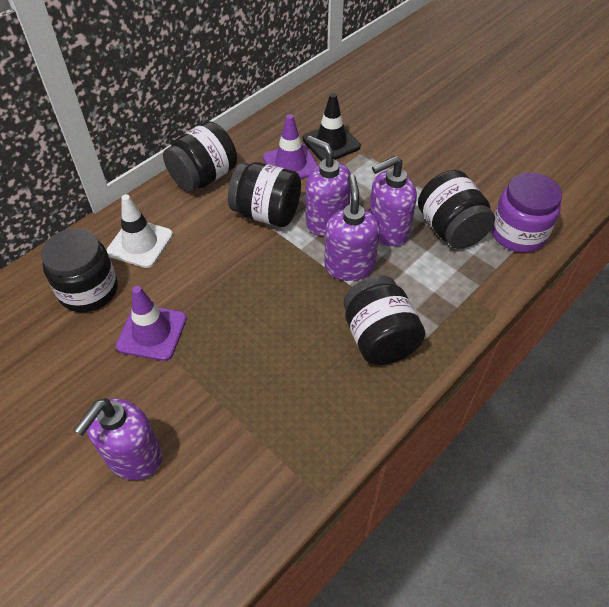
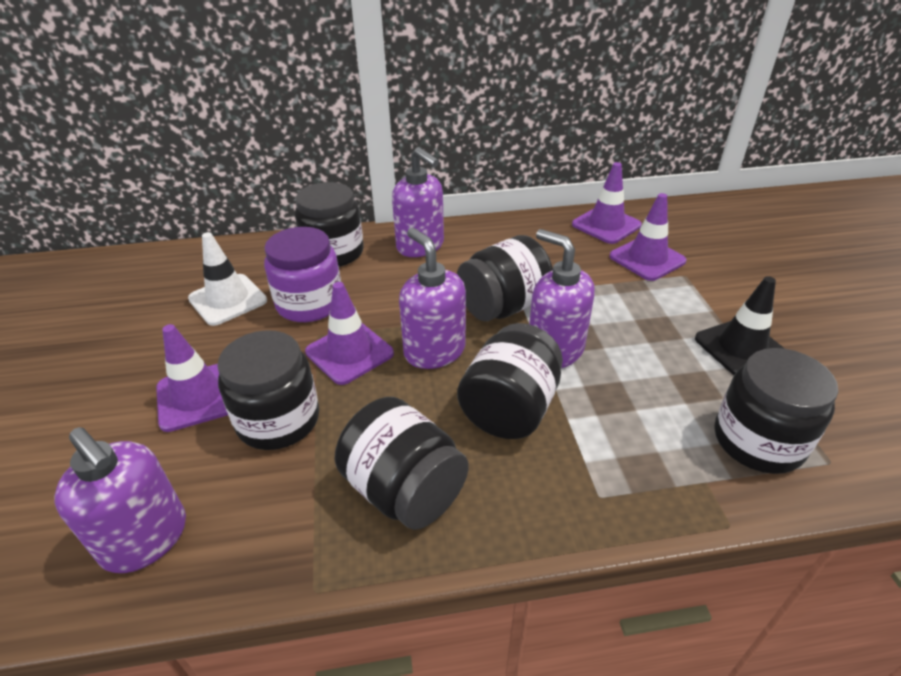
black jar: [41,228,118,312] [163,121,237,192] [228,162,301,227] [343,275,425,365] [418,170,495,249] = 5 -> [217,330,319,450] [295,182,364,267] [335,397,469,530] [457,235,553,321] [457,323,563,439] [715,348,838,474] = 6
purple traffic cone: [116,286,187,361] [263,114,318,179] = 2 -> [156,324,228,432] [305,282,394,385] [572,162,642,244] [609,193,687,281] = 4

